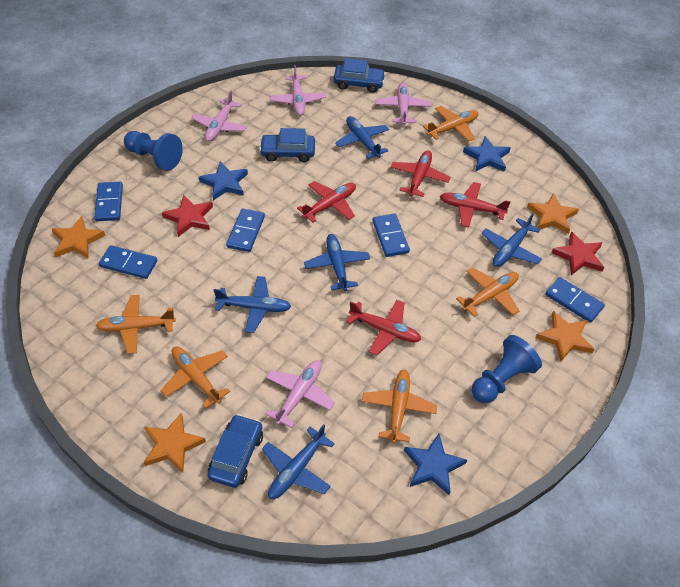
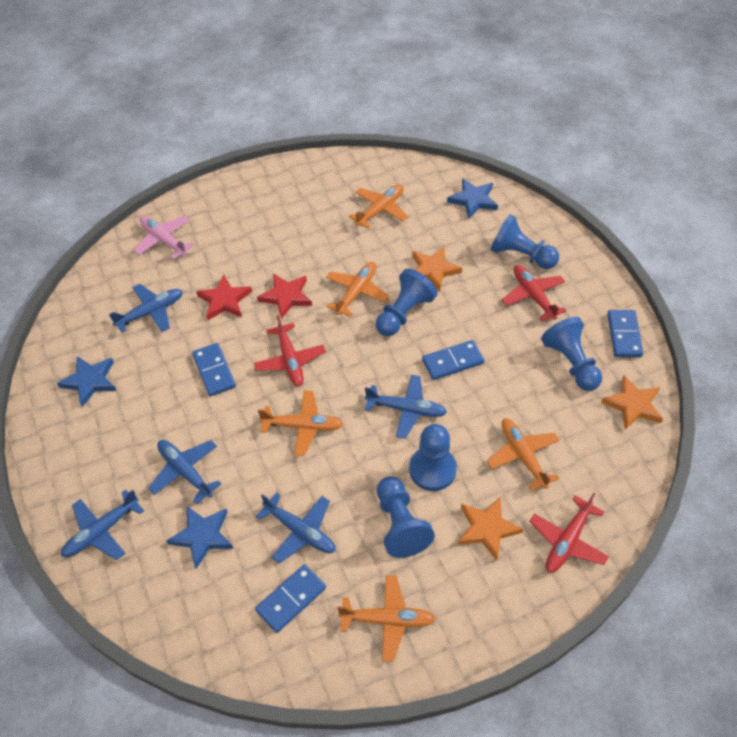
blue car: [208,414,263,488] [259,128,315,162] [334,58,386,93] = 3 -> none = 0
blue domino: [94,182,123,221] [99,245,157,279] [226,209,265,252] [372,214,410,257] [545,277,605,323] = 5 -> [192,343,236,396] [255,564,326,633] [422,340,484,380] [607,310,643,357] = 4
blue pawn: [124,131,183,171] [472,335,542,403] = 2 -> [376,269,437,336] [377,476,435,558] [409,424,457,491] [491,214,559,269] [541,317,602,391] = 5
orange star: [52,216,105,259] [143,413,206,473] [527,193,579,234] [536,311,594,362] = 4 -> [412,246,462,291] [458,497,523,561] [601,375,663,430] = 3
pink plane: [191,90,247,142] [266,360,335,428] [270,65,326,116] [376,83,431,125] = 4 -> [134,216,194,259] = 1
red plane: [297,181,356,223] [346,300,421,355] [391,150,451,197] [440,182,511,227] = 4 -> [254,315,326,386] [502,265,566,321] [529,493,609,573] = 3

